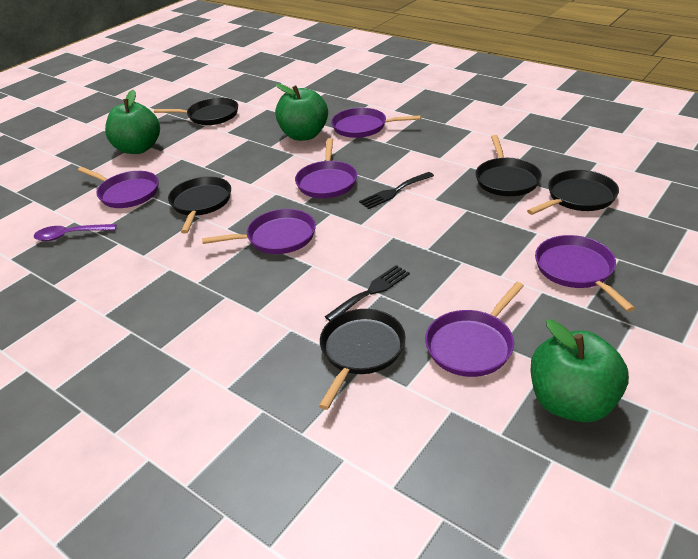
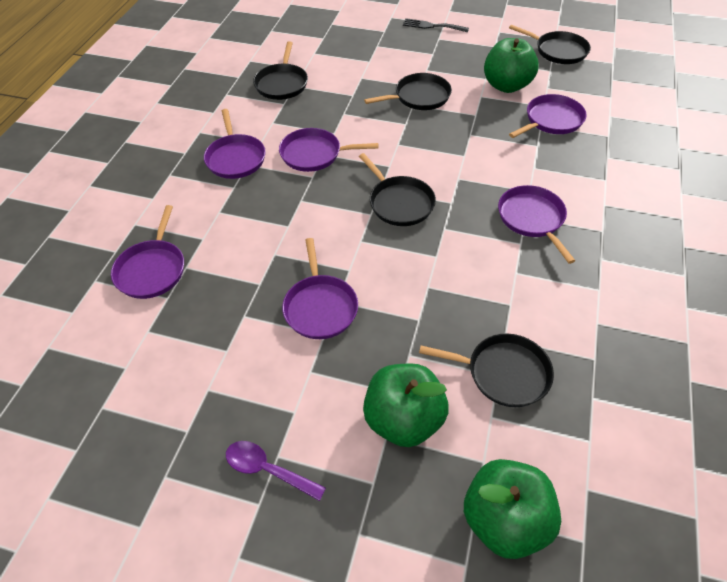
black fork: [325,265,410,321] [359,172,434,209] = 2 -> [403,18,469,32] = 1

